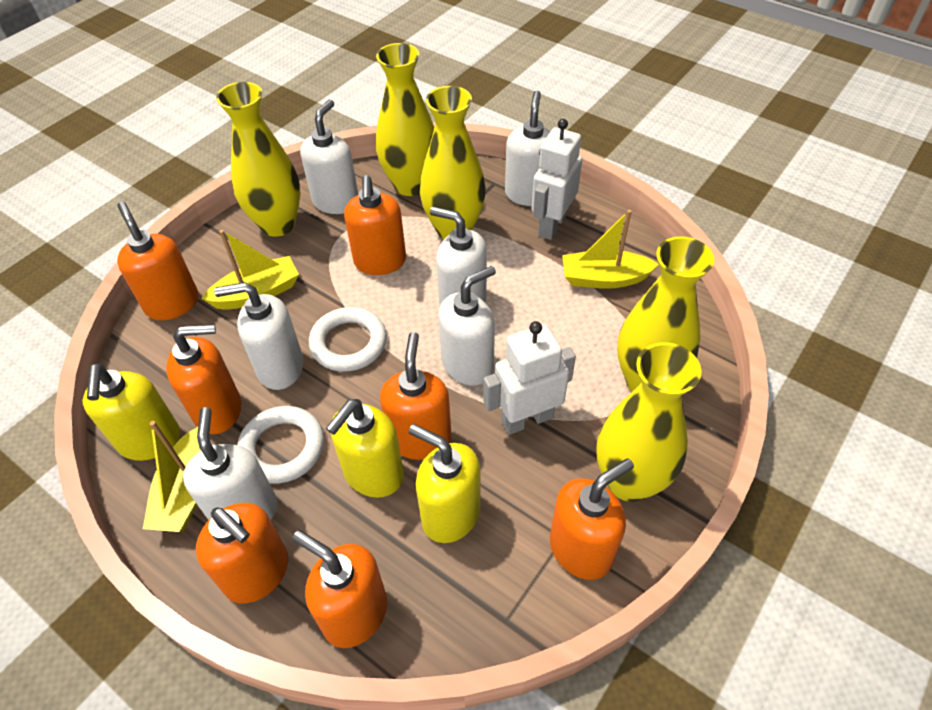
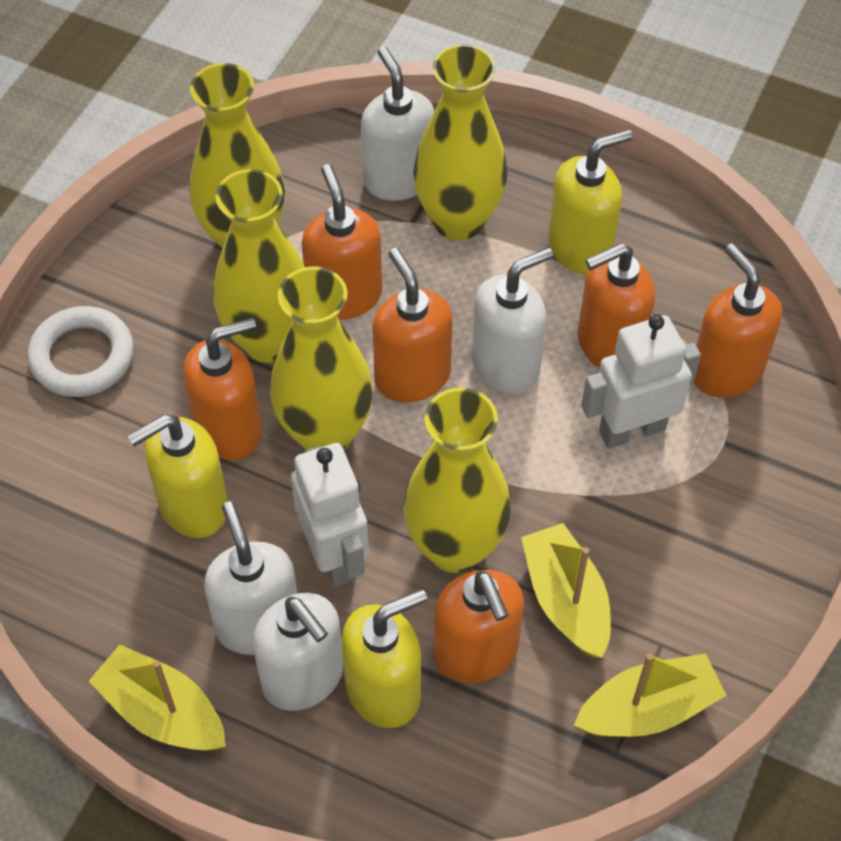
orange soap dispenser: [117,202,198,321] [166,324,241,434] [196,503,288,603] [292,530,387,648] [344,175,406,275] [380,332,452,460] [550,459,634,580] = 7 -> [183,317,262,460] [302,164,382,320] [372,248,452,402] [434,570,524,683] [578,243,655,368] [694,243,782,398] = 6
white ring: [237,406,324,483] [309,307,387,372] = 2 -> [27,306,134,397] = 1
white soap dispenser: [183,407,278,520] [214,282,304,390] [300,99,358,214] [430,207,487,305] [438,266,496,385] [505,91,551,206] = 6 -> [204,501,298,655] [253,593,343,711] [361,46,434,201] [472,247,553,394] = 4

